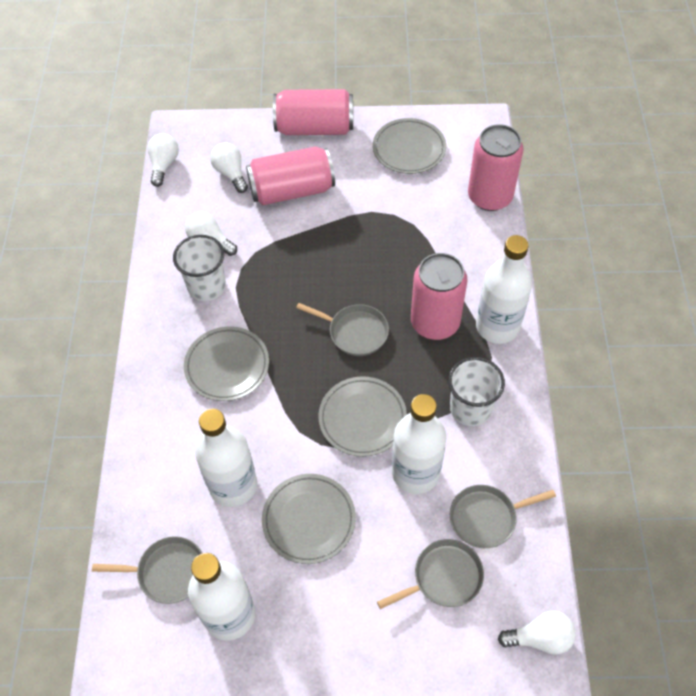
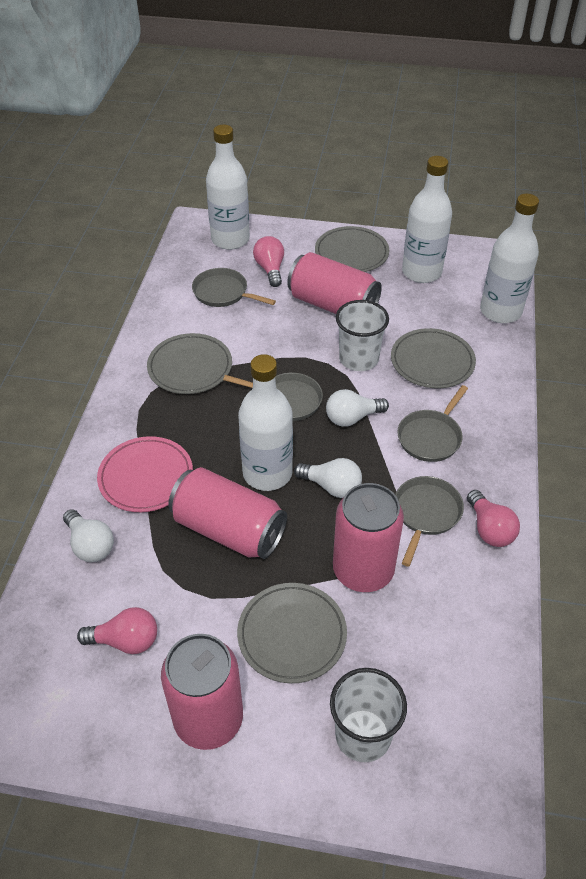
pink light bulb: none = 0 -> [77,607,157,654] [253,236,284,287] [467,490,520,547] = 3
pink plate: none = 0 -> [97,436,193,512] = 1
white light bulb: [147,133,179,187] [185,212,237,256] [210,143,248,193] [498,611,576,655] = 4 -> [63,509,114,562] [294,458,362,498] [326,389,389,427] = 3

